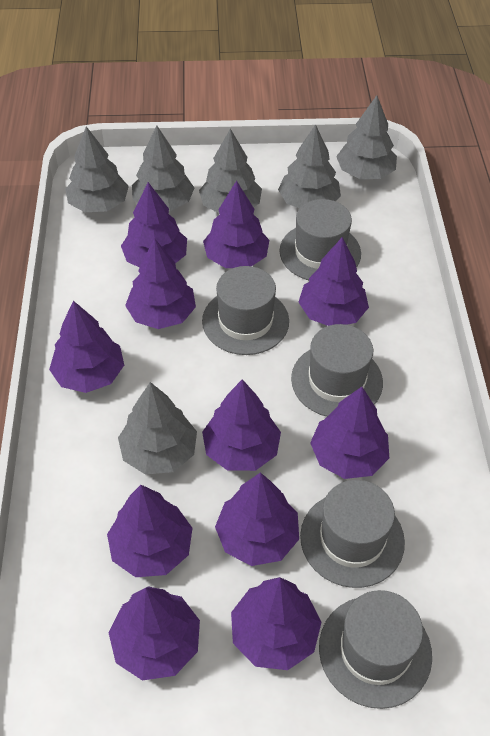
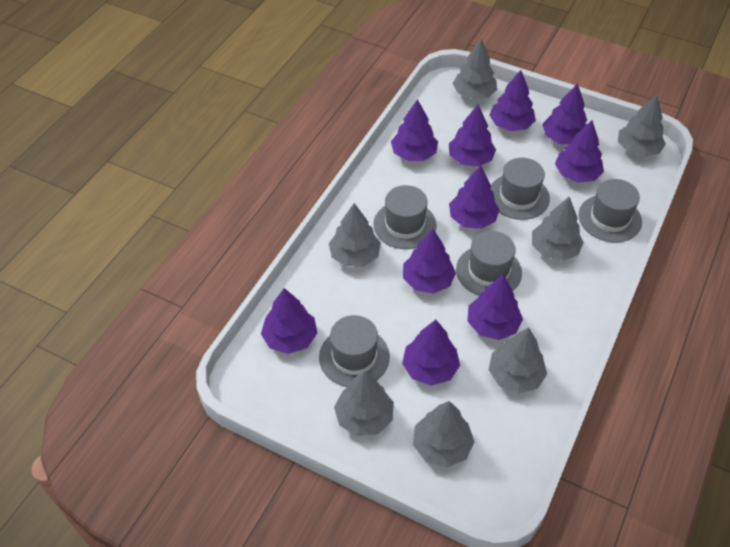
grey tree: [65,126,129,212] [118,382,197,475] [132,126,194,211] [199,129,262,213] [278,124,341,208] [336,95,397,179] = 6 -> [329,203,381,267] [334,370,394,436] [413,401,474,468] [453,39,497,99] [489,327,547,393] [532,197,584,261] [618,95,666,157] = 7
purple tree: [49,301,124,393] [107,485,192,577] [109,586,200,680] [121,182,187,268] [125,238,196,329] [202,379,281,471] [203,180,269,268] [215,472,299,566] [231,577,322,670] [299,237,369,326] [310,387,389,479] = 11 -> [261,288,317,354] [391,99,438,161] [402,319,460,386] [403,229,456,294] [449,105,496,167] [449,165,500,229] [467,274,523,340] [489,70,536,131] [542,83,587,145] [555,120,604,183] = 10

